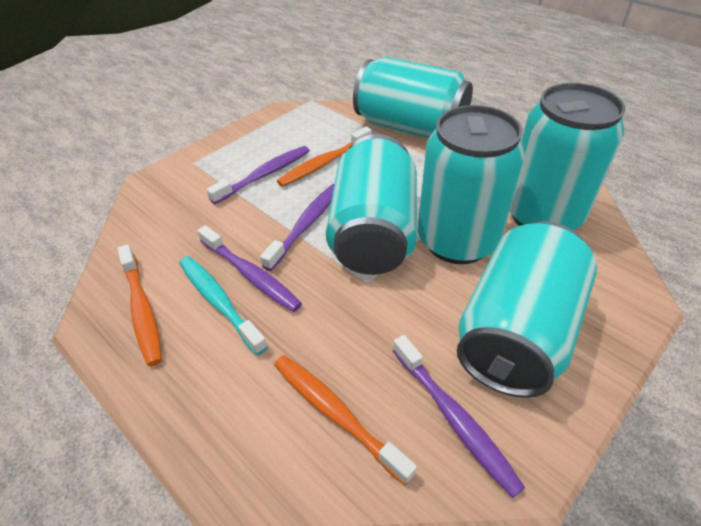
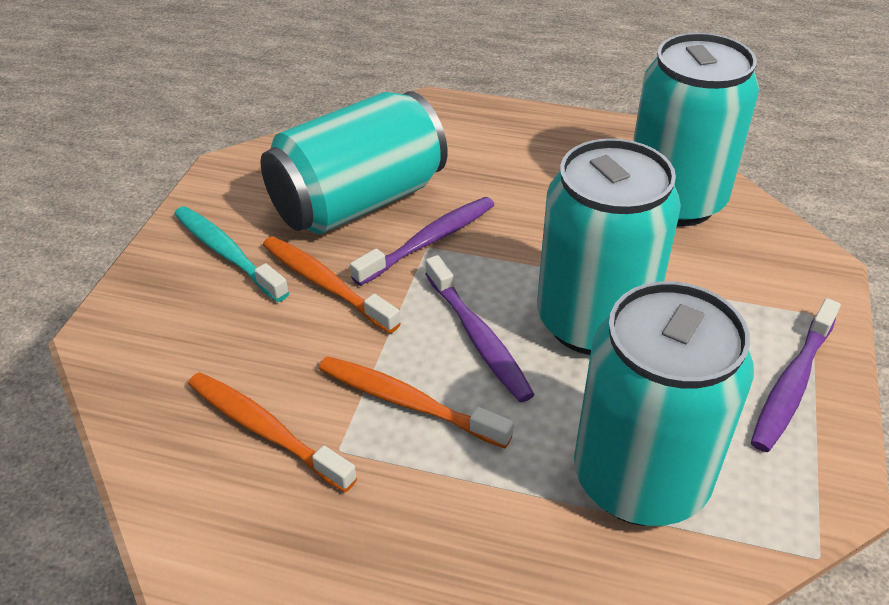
purple toothbrush: [198,225,302,312] [206,146,310,204] [260,184,334,271] [393,335,525,498] = 4 -> [350,197,494,286] [425,255,535,402] [751,298,841,452] = 3
turquoise can: [326,134,417,275] [353,57,473,139] [418,105,525,264] [457,221,597,398] [510,83,625,230] = 5 -> [260,91,447,234] [537,138,681,355] [574,281,754,526] [633,33,759,226] = 4

